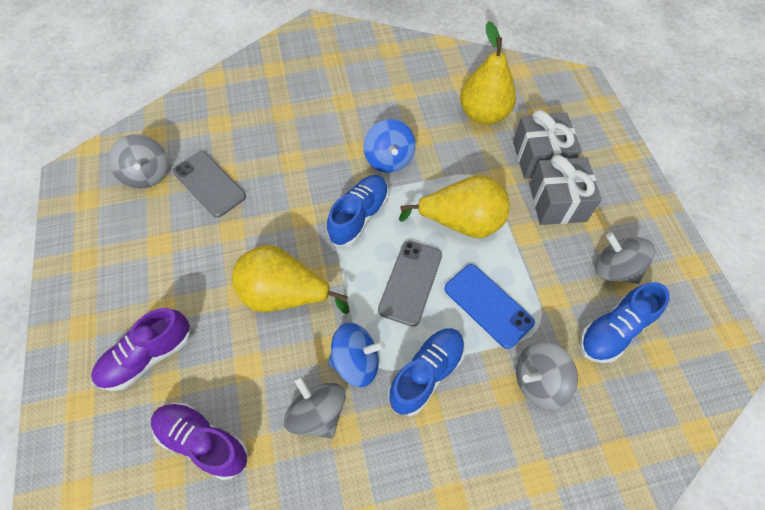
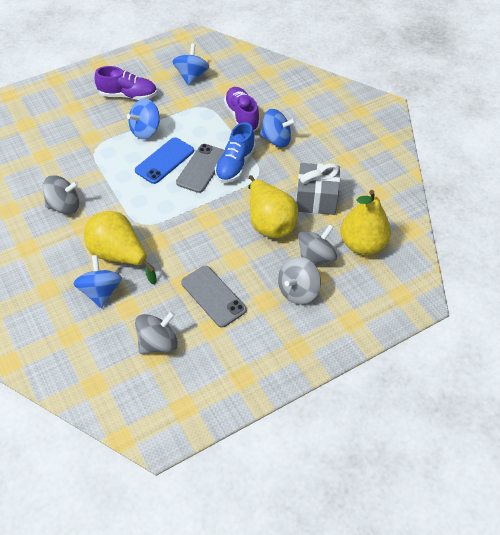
blue shoe: [327,175,389,247] [388,328,465,416] [580,282,670,363] = 3 -> [215,122,256,183] = 1
blue spinning top: [328,323,385,387] [363,119,416,173] = 2 -> [73,255,122,308] [127,99,160,139] [173,43,209,86] [260,109,296,148] = 4
grey gift: [513,110,581,179] [529,155,602,225] = 2 -> [296,163,340,215] = 1

